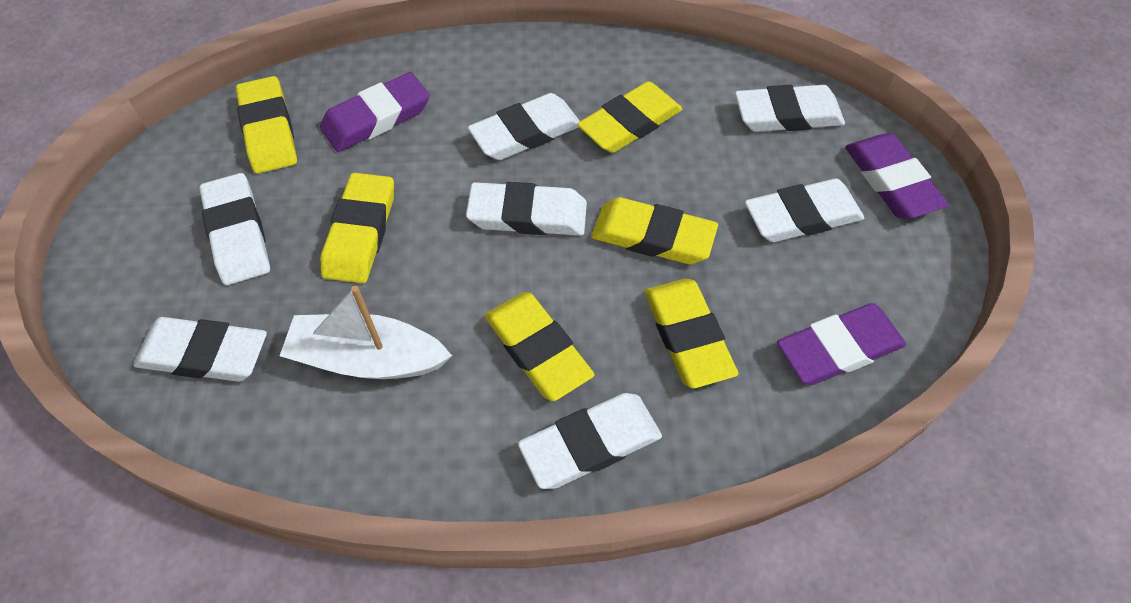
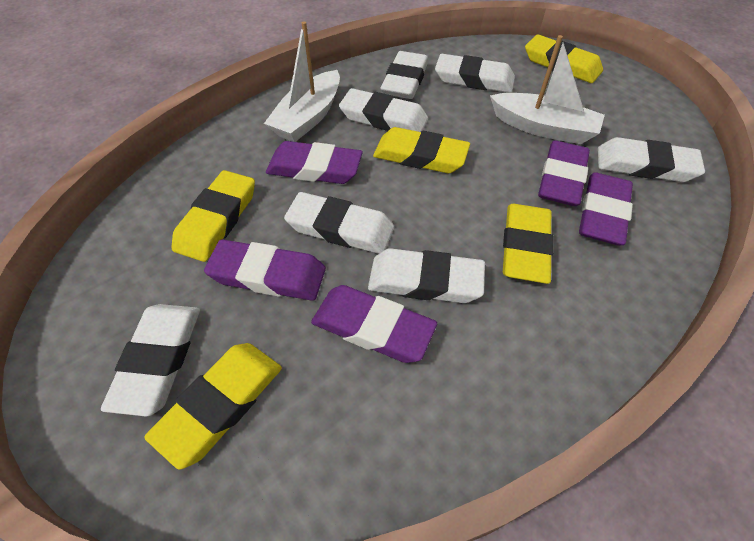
purple eraser: [320,72,430,152] [777,303,906,385] [845,133,949,218] = 3 -> [204,239,326,301] [266,141,363,184] [311,285,437,363] [538,141,590,206] [579,172,633,246] = 5
white boat: [280,286,452,379] = 1 -> [264,22,340,142] [490,35,605,144] = 2
yellow eraser: [236,76,297,174] [321,173,394,284] [485,292,594,401] [577,81,683,153] [591,197,718,264] [644,279,738,388] = 6 -> [144,343,282,470] [172,170,255,262] [373,127,470,173] [503,204,553,284] [525,34,603,83] = 5

